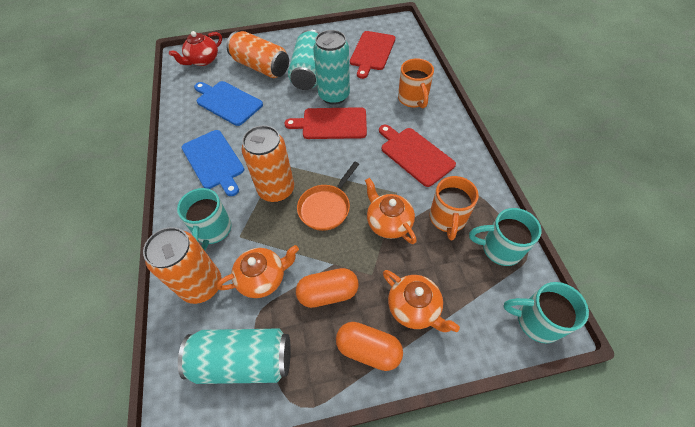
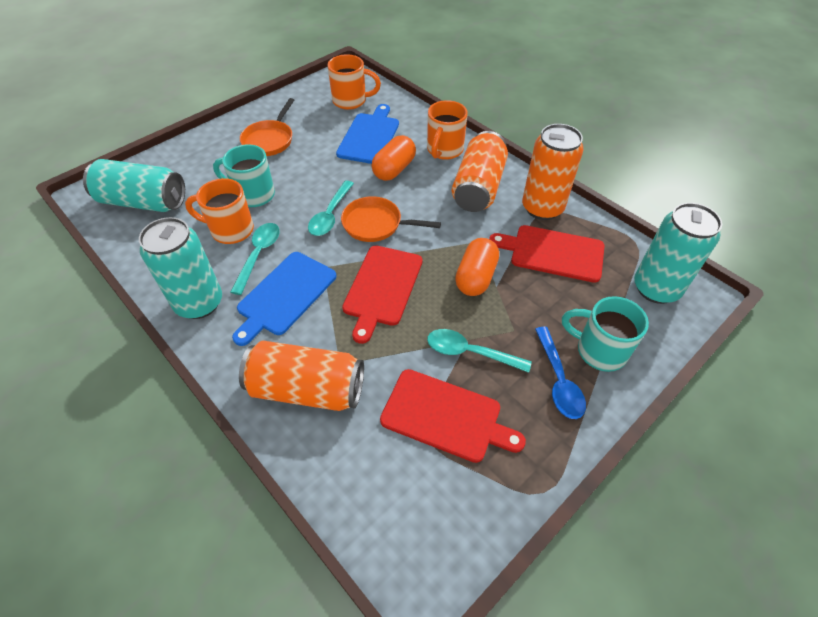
blue spoon: none = 0 -> [535,327,586,419] = 1
orange mug: [398,58,434,109] [429,176,479,240] = 2 -> [185,178,254,244] [328,54,381,110] [427,100,468,160] = 3
orange pan: [297,162,359,231] = 1 -> [240,98,294,156] [341,196,441,242] = 2
orange teapot: [216,245,299,298] [365,178,417,244] [383,270,460,332] = 3 -> none = 0
red teapot: [169,31,222,66] = 1 -> none = 0
turquoise mug: [177,188,232,251] [469,208,541,266] [504,282,589,343] = 3 -> [213,144,275,207] [562,296,649,372] = 2
turquoise spoon: none = 0 -> [230,223,280,295] [308,181,354,236] [427,329,532,373] = 3

